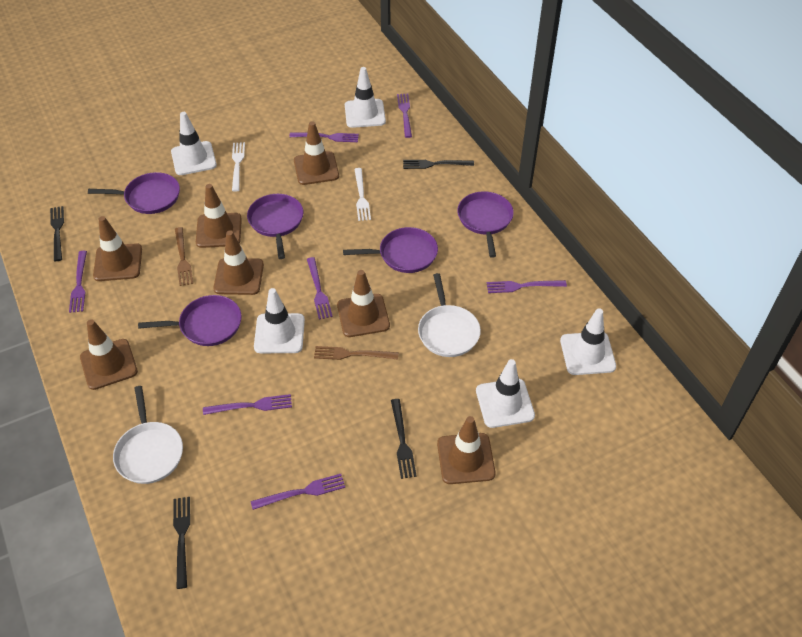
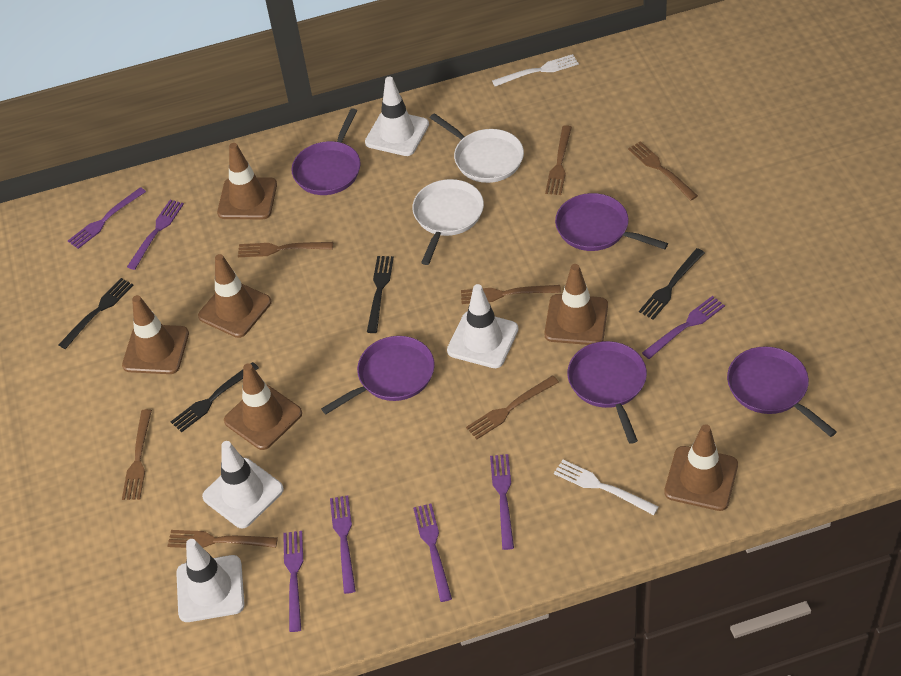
brown fork: [175,227,193,286] [314,346,399,360] = 2 -> [122,409,152,500] [167,530,278,548] [238,242,333,257] [461,285,561,304] [466,375,559,440] [545,125,572,195] [628,141,698,200] = 7
brown traffic cone: [80,319,138,390] [93,216,142,281] [196,184,242,248] [213,230,264,295] [294,121,339,185] [337,270,390,337] [437,416,496,484] = 7 -> [122,295,189,374] [198,254,271,338] [217,143,277,219] [224,363,302,450] [544,264,608,345] [664,424,738,511] = 6
white traffic cone: [171,112,217,175] [254,288,305,353] [345,67,386,128] [476,359,535,428] [560,308,616,375] = 5 -> [176,539,245,622] [202,441,284,528] [365,76,429,156] [447,284,518,368] = 4

